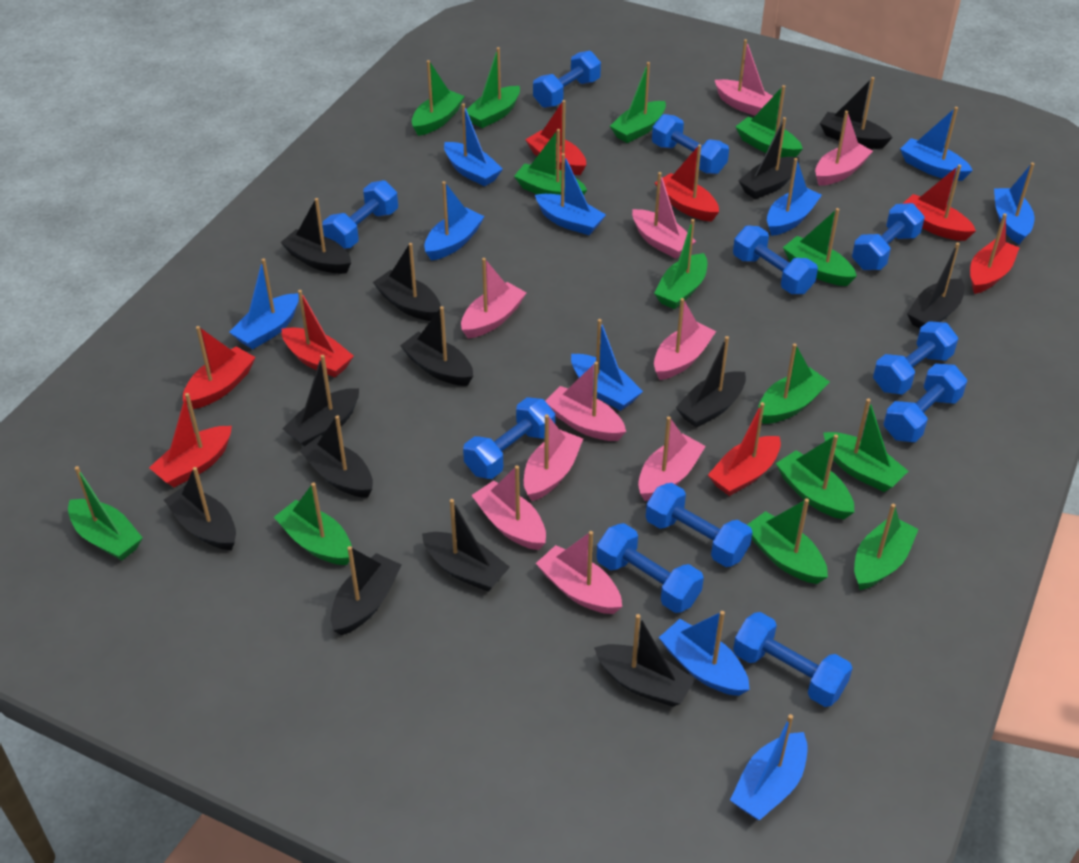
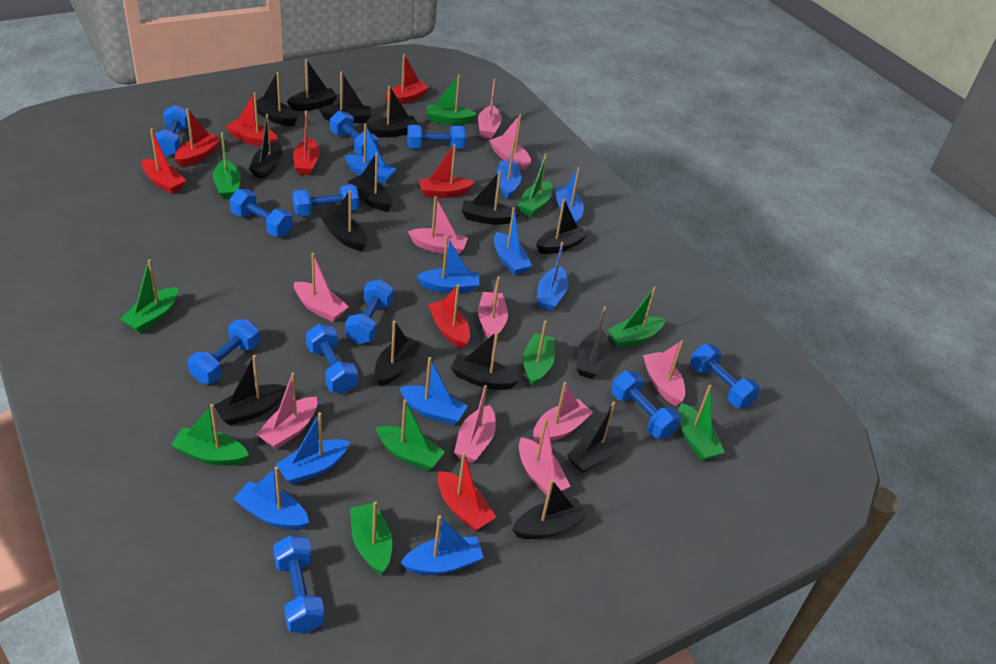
black boat: [164,467,236,550] [280,198,351,274] [283,355,359,446] [299,415,373,498] [331,546,402,635] [373,243,441,321] [400,306,473,386] [422,499,510,591] [594,614,695,707] [676,336,746,428] [738,117,799,200] [820,77,893,149] [907,242,965,329] = 13 -> [214,355,287,425] [249,114,282,179] [256,72,297,127] [287,59,338,111] [319,71,372,123] [321,190,367,251] [348,153,393,212] [367,86,419,138] [375,321,421,386] [451,331,519,390] [462,171,519,225] [512,479,588,539] [536,199,589,254] [567,401,623,473] [577,306,610,379] = 15
green boat: [68,466,143,560] [274,483,352,565] [412,60,465,136] [467,47,520,128] [514,129,587,195] [610,62,666,143] [654,219,707,309] [735,85,803,158] [747,498,828,584] [758,343,830,424] [776,434,854,519] [783,208,857,286] [823,398,908,492] [854,504,919,590] = 14 -> [120,259,178,333] [171,404,249,466] [213,132,241,199] [350,501,392,575] [376,399,445,471] [426,74,477,125] [518,154,553,217] [523,320,555,386] [608,287,665,348] [678,385,725,461] = 10

